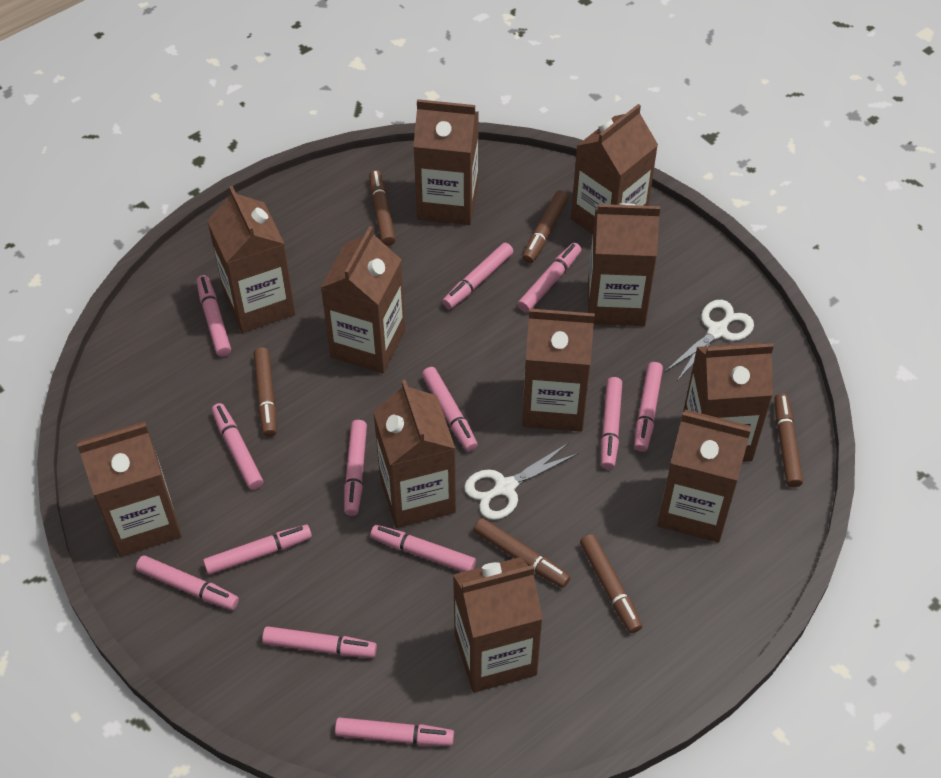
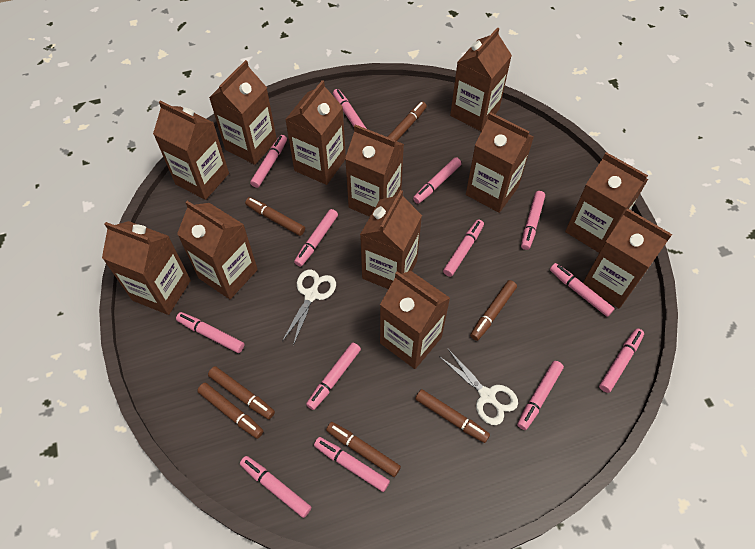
brown carton: [77,421,182,557] [207,186,295,333] [321,226,405,374] [373,380,456,528] [413,99,479,225] [453,557,543,693] [522,309,595,432] [571,104,658,235] [588,203,660,326] [658,410,751,543] [683,343,774,462] = 11 -> [102,221,191,315] [153,101,229,200] [177,201,258,299] [209,60,277,165] [285,80,346,185] [345,125,404,217] [360,190,422,289] [380,271,450,369] [450,27,512,131] [466,112,534,213] [565,152,648,253] [583,208,672,308] = 12
brown marker: [254,347,277,437] [369,170,396,246] [474,518,570,588] [522,190,568,264] [580,534,642,633] [774,393,803,488] = 6 -> [197,383,264,439] [208,366,275,419] [245,197,305,236] [326,422,401,477] [388,101,427,141] [415,389,490,443] [470,280,517,341] = 7

